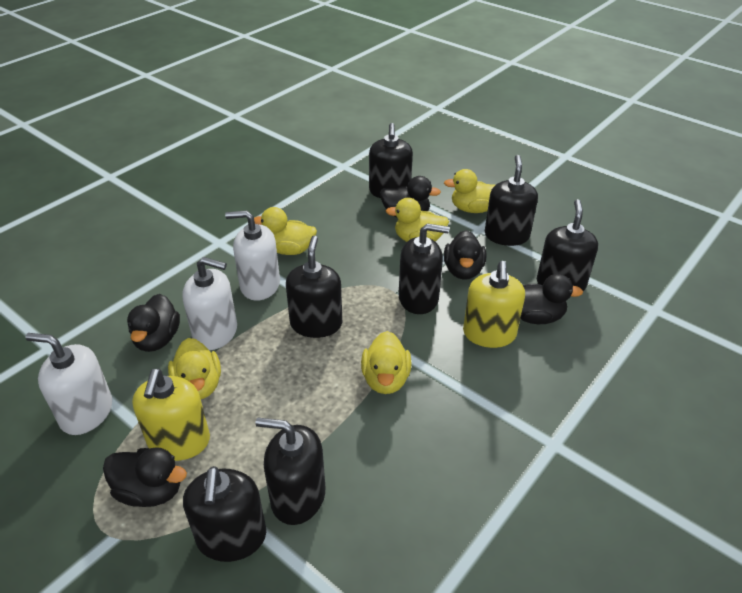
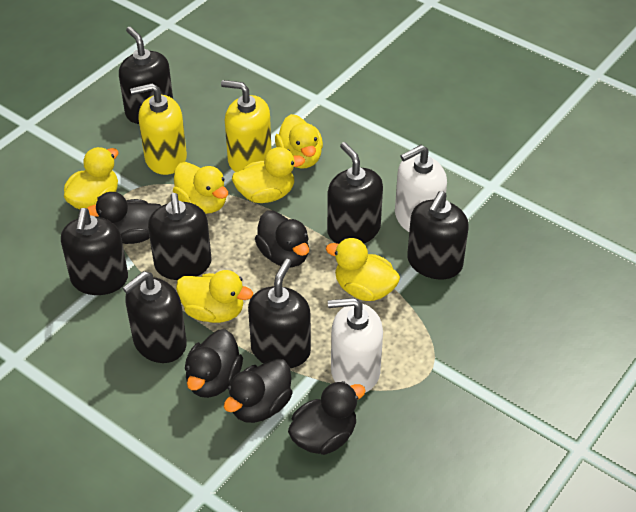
white soap dispenser: [25,333,112,435] [182,257,237,350] [225,210,280,301] = 3 -> [328,298,383,393] [395,145,447,232] = 2
yellow duck: [168,338,221,399] [254,207,317,255] [361,331,412,394] [386,198,449,242] [444,169,495,213] = 5 -> [64,147,119,209] [173,162,228,214] [176,270,253,323] [232,147,305,203] [275,114,323,169] [326,238,400,301] = 6

